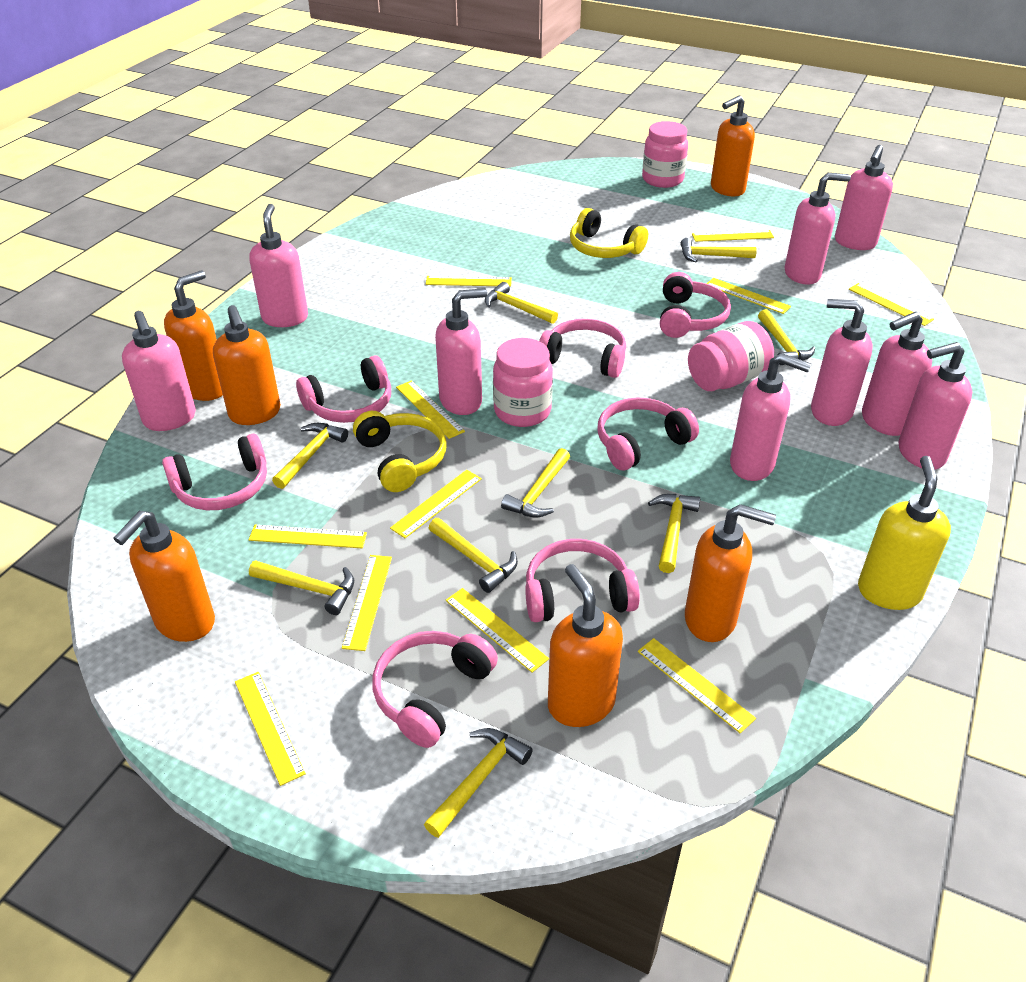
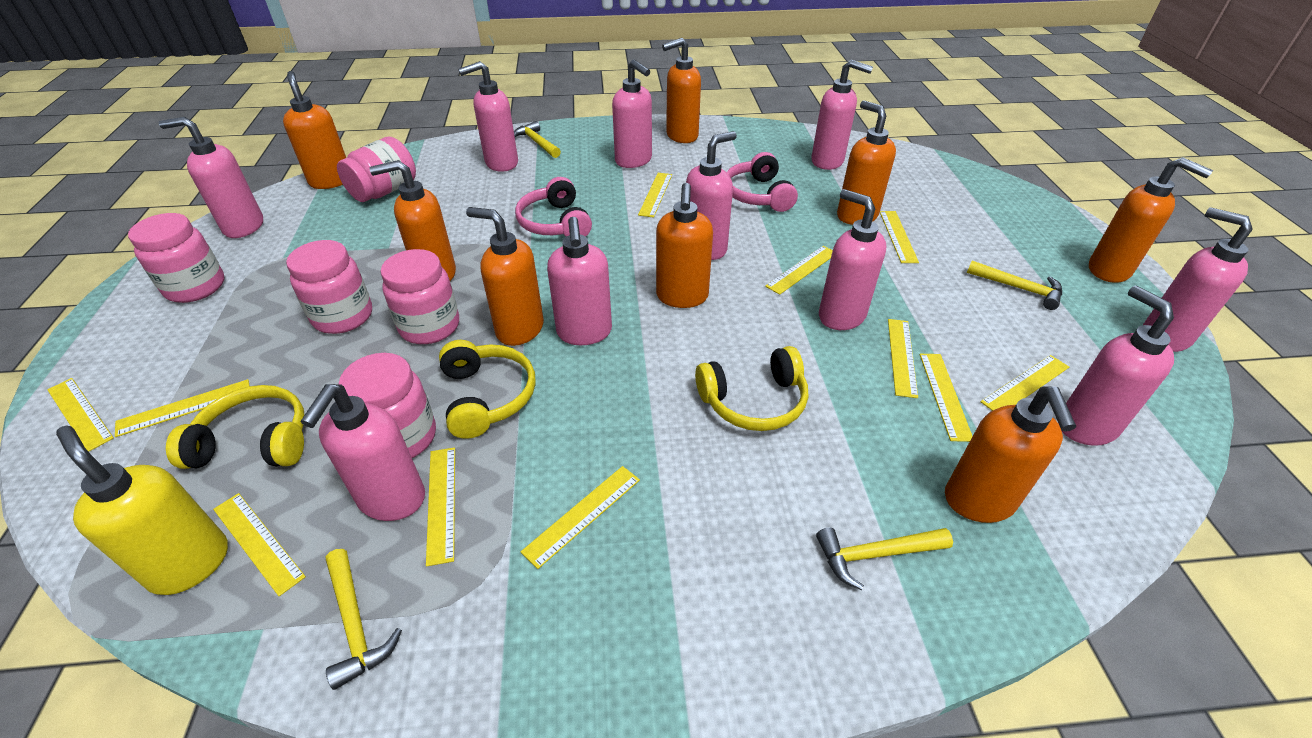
orange soap dispenser: [113,511,215,642] [164,270,223,401] [213,305,281,425] [548,564,623,727] [685,504,776,642] [711,95,755,196] = 6 -> [283,71,346,189] [369,160,456,281] [466,207,544,346] [656,183,713,308] [662,38,701,143] [837,100,896,225] [945,386,1076,523] [1089,157,1213,283] = 8
pink headphones: [162,434,267,510] [296,356,391,423] [372,631,498,748] [525,539,640,622] [539,319,626,378] [597,397,699,470] [660,272,731,338] = 7 -> [515,177,592,237] [727,152,798,212] = 2
pink jar: [493,338,553,427] [642,121,688,188] [688,321,774,391] = 3 -> [128,213,225,303] [286,240,372,334] [337,137,416,202] [339,353,436,458] [380,249,459,344] = 5
pink soap dispenser: [122,311,196,431] [250,204,308,327] [435,288,487,415] [730,353,811,481] [785,172,851,285] [811,299,873,426] [835,145,893,250] [862,311,932,436] [899,342,972,470] = 9 -> [159,117,263,238] [301,384,425,521] [458,61,518,172] [547,217,612,345] [612,59,652,168] [686,131,737,260] [811,60,873,170] [819,189,886,330] [1058,286,1174,446] [1143,207,1253,352] = 10
yellow hammer: [249,560,354,615] [272,423,348,489] [424,728,533,838] [429,518,518,593] [485,282,558,324] [501,448,570,517] [648,494,700,573] [681,238,757,262] [758,309,815,365] = 9 -> [326,549,402,690] [514,121,561,158] [816,528,953,590] [967,261,1062,310] = 4
yellow headphones: [353,411,446,492] [570,208,648,258] = 2 -> [166,385,304,469] [439,340,536,439] [695,346,808,431] = 3

